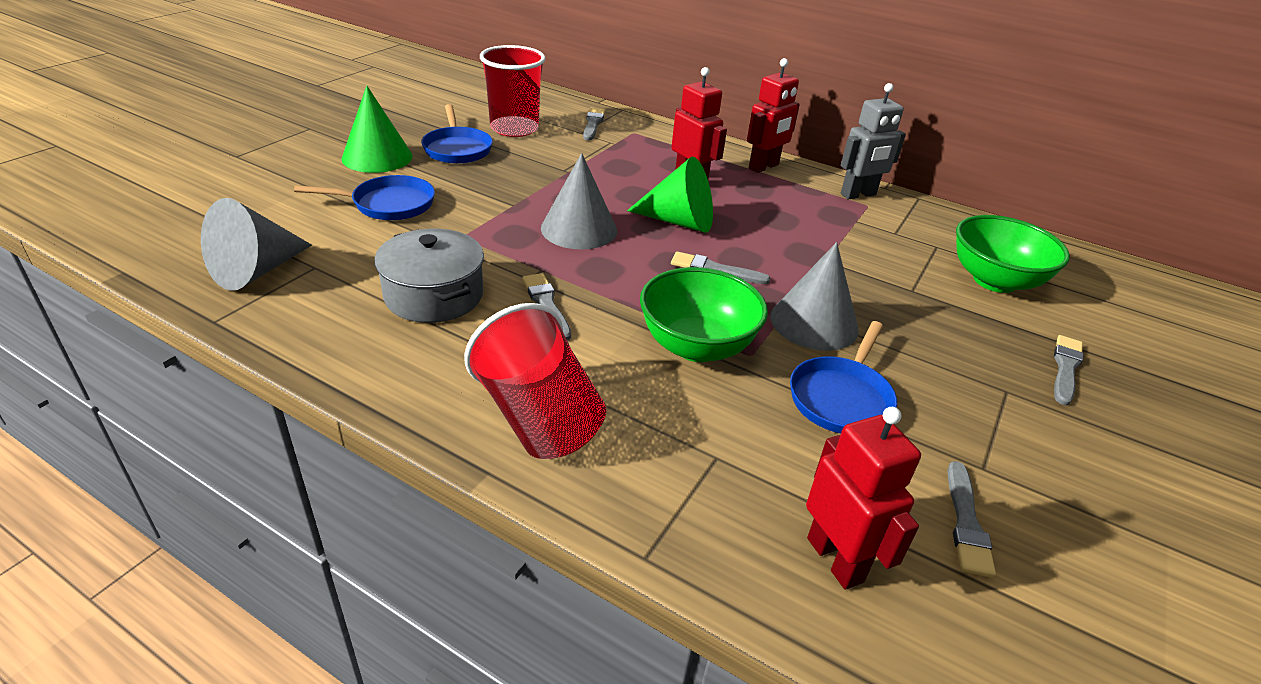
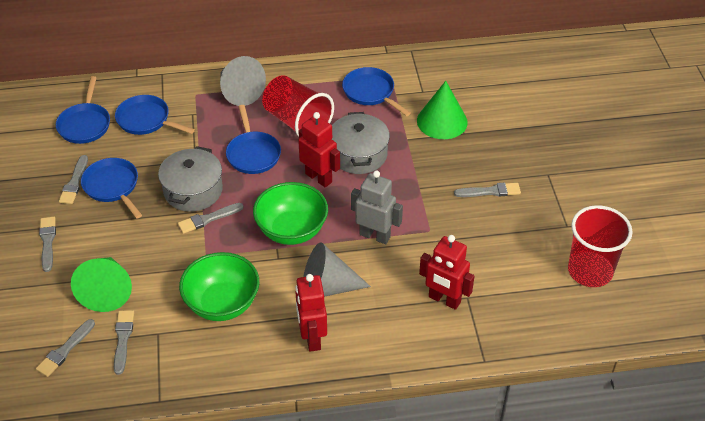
blue pan: [294,175,435,220] [421,104,493,164] [790,321,897,433] = 3 -> [56,76,110,144] [81,158,142,219] [115,95,195,135] [226,105,281,174] [342,67,411,116] = 5
grey brush: [522,273,571,340] [583,108,605,140] [671,251,770,284] [947,461,996,578] [1054,335,1084,405] = 5 -> [36,319,95,377] [39,217,56,272] [59,155,88,204] [114,310,134,375] [178,203,244,234] [454,183,521,197] = 6
grey cone: [201,198,312,291] [541,153,617,250] [770,242,859,351] = 3 -> [220,56,266,106] [303,243,371,297] = 2
grey pot: [374,229,484,323] = 1 -> [158,146,223,212] [332,112,390,174] = 2

